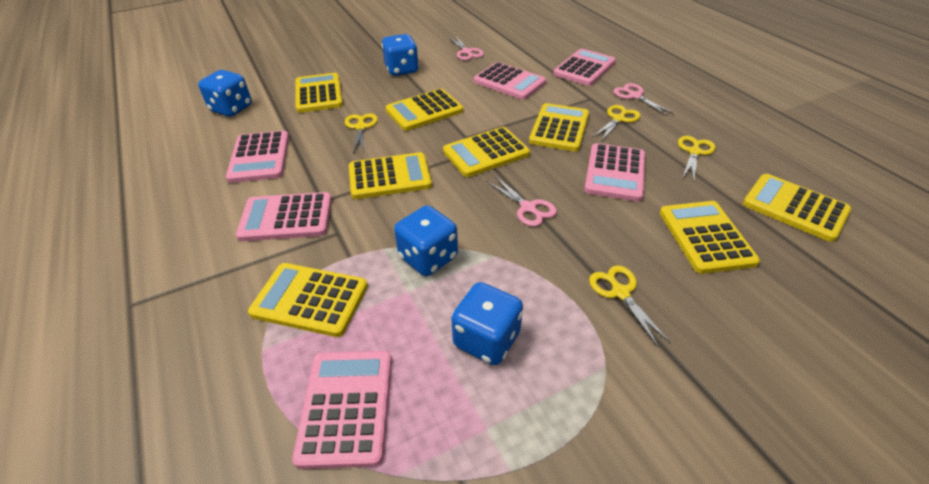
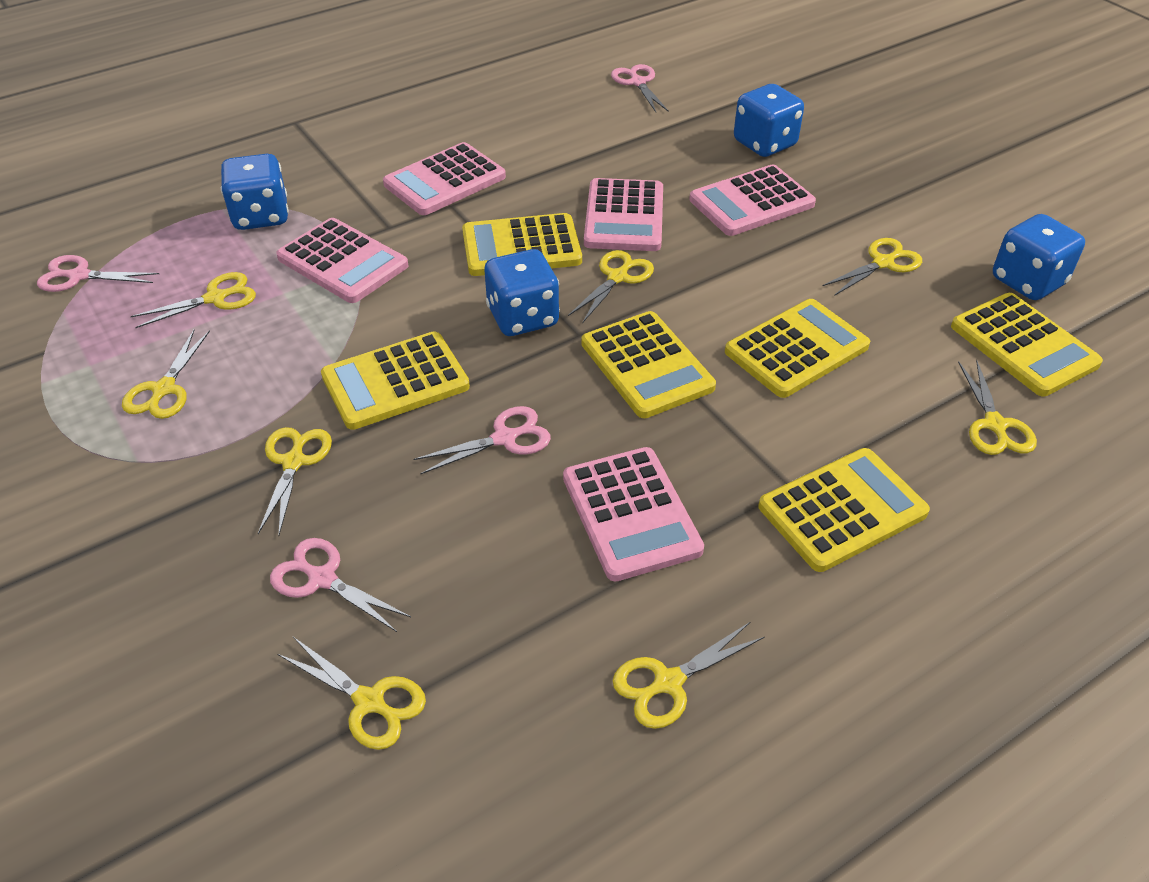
pink calculator: [226,131,289,183] [236,192,332,241] [292,351,392,469] [474,62,546,100] [553,49,616,86] [584,143,645,201] = 6 -> [276,218,408,303] [383,142,506,215] [563,447,704,581] [584,178,663,251] [689,164,816,236] = 5
pink scissors: [448,35,484,60] [486,176,557,227] [613,83,674,115] = 3 -> [37,255,159,292] [270,538,411,632] [413,406,551,475] [611,64,669,112] = 4
yellow calculator: [248,263,368,337] [295,73,343,113] [349,152,432,199] [386,89,463,131] [443,127,530,177] [529,103,589,152] [660,201,760,274] [743,174,851,242] = 8 -> [321,331,470,430] [462,213,582,276] [581,311,716,418] [725,299,870,398] [758,448,930,572] [951,293,1103,397] = 6
yellow scissors: [345,113,378,154] [589,266,671,347] [593,105,641,140] [678,136,716,181] = 4 -> [122,330,210,419] [130,272,256,328] [258,427,332,536] [278,637,426,750] [568,250,654,323] [613,622,765,729] [823,238,922,296] [958,359,1037,455] = 8

